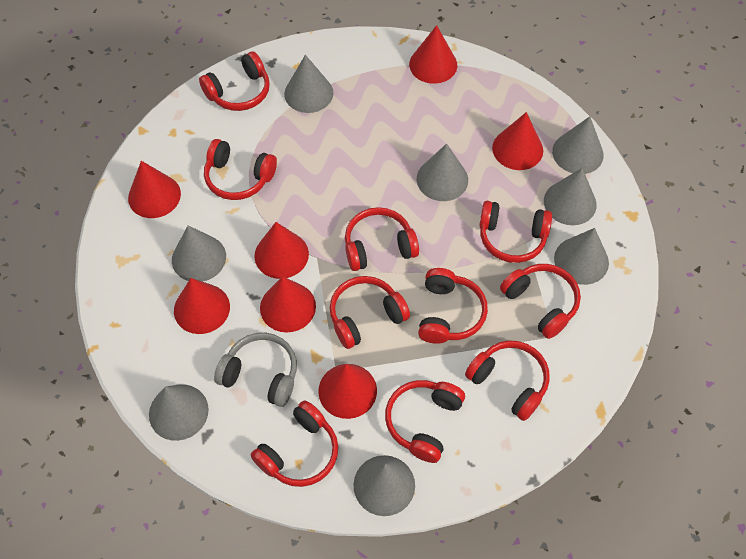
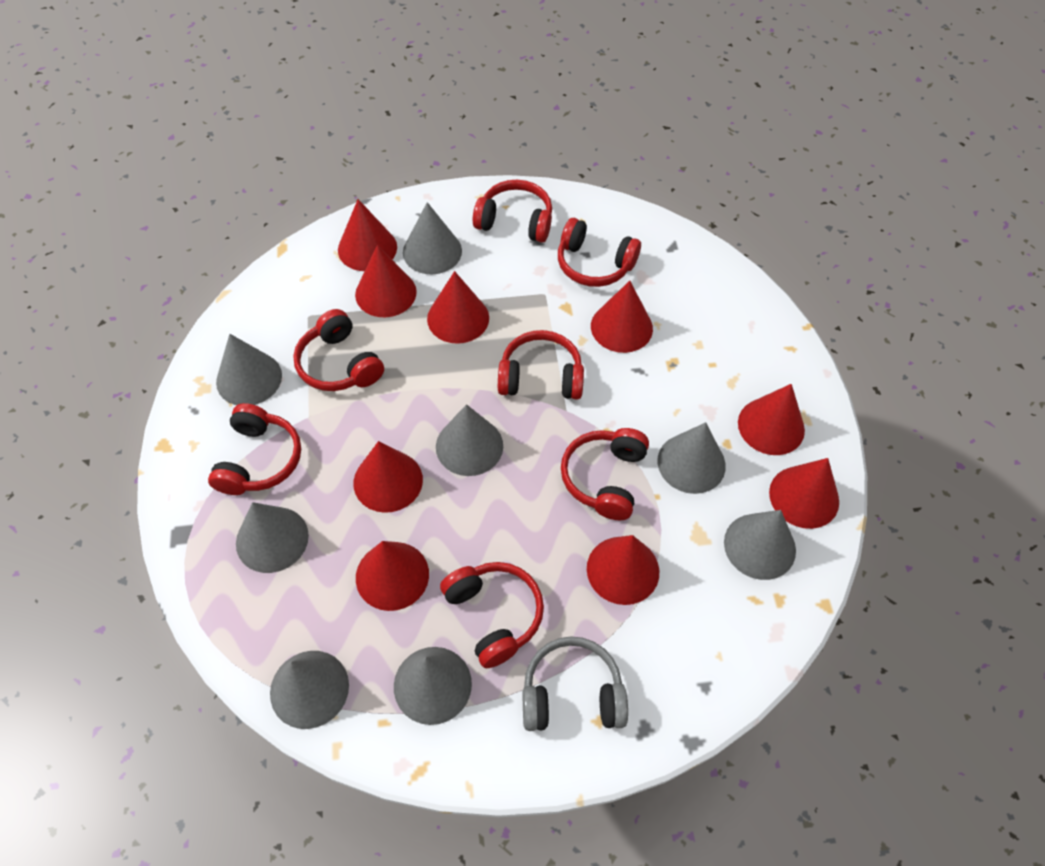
red cone: [128,161,181,218] [174,278,230,334] [254,222,309,279] [260,276,316,332] [318,364,377,419] [409,25,457,84] [492,112,543,170] = 7 -> [338,199,397,271] [353,441,423,513] [355,245,417,317] [356,541,429,611] [427,271,489,344] [587,535,659,605] [591,281,653,353] [738,384,805,455] [769,458,839,529] = 9
red headphones: [199,51,270,111] [204,139,277,200] [251,400,338,487] [330,276,410,349] [345,207,419,271] [385,380,465,463] [418,268,488,344] [465,340,550,421] [479,201,552,263] [500,264,581,339] = 10 -> [208,403,301,495] [293,309,384,391] [440,562,544,668] [473,180,552,243] [498,330,584,399] [558,218,641,287] [561,428,649,520] = 7

